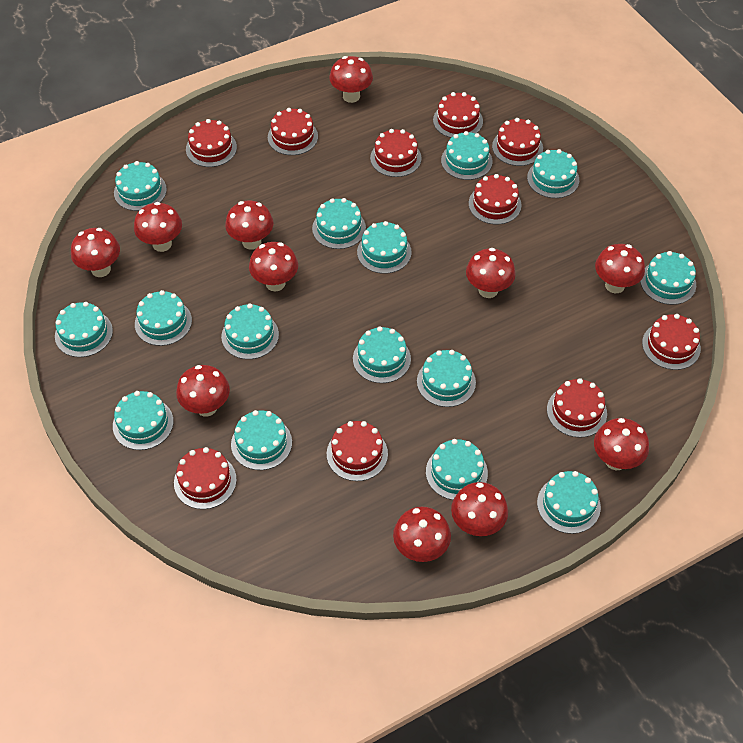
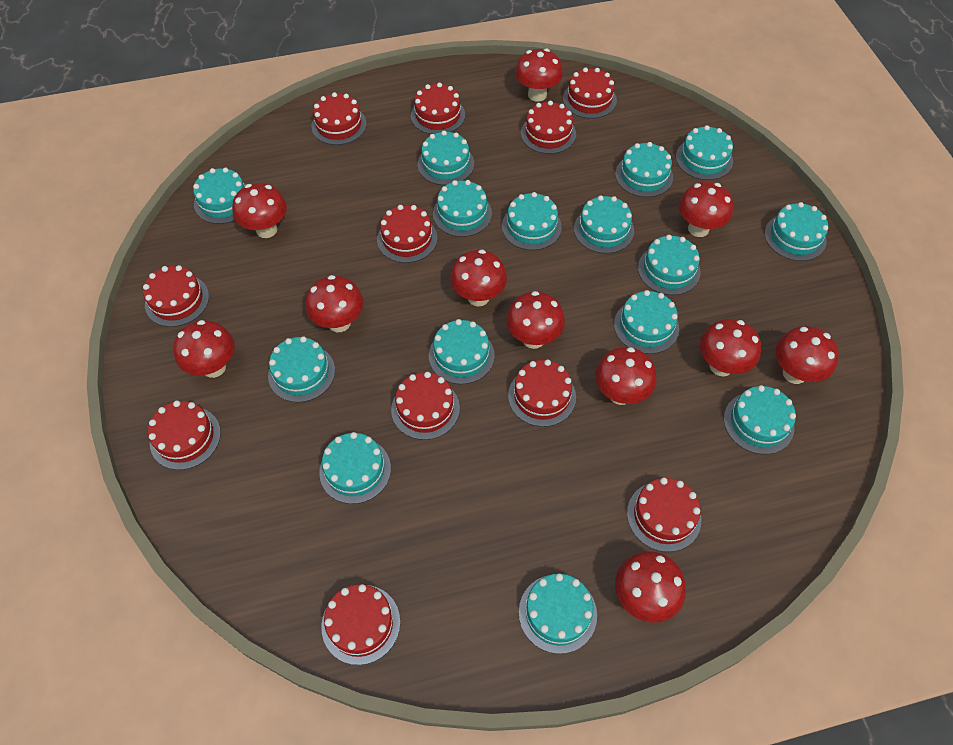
red cake: [174,447,237,509] [186,119,237,167] [268,108,318,155] [327,421,388,481] [370,129,422,177] [433,92,483,138] [469,174,522,224] [492,118,543,166] [547,378,607,438] [642,314,701,370] = 10 -> [143,265,209,327] [148,401,221,470] [311,92,367,145] [321,584,400,665] [377,205,437,263] [391,372,460,440] [411,83,465,134] [508,359,576,427] [521,101,576,154] [563,68,617,119] [627,477,701,552] = 11

